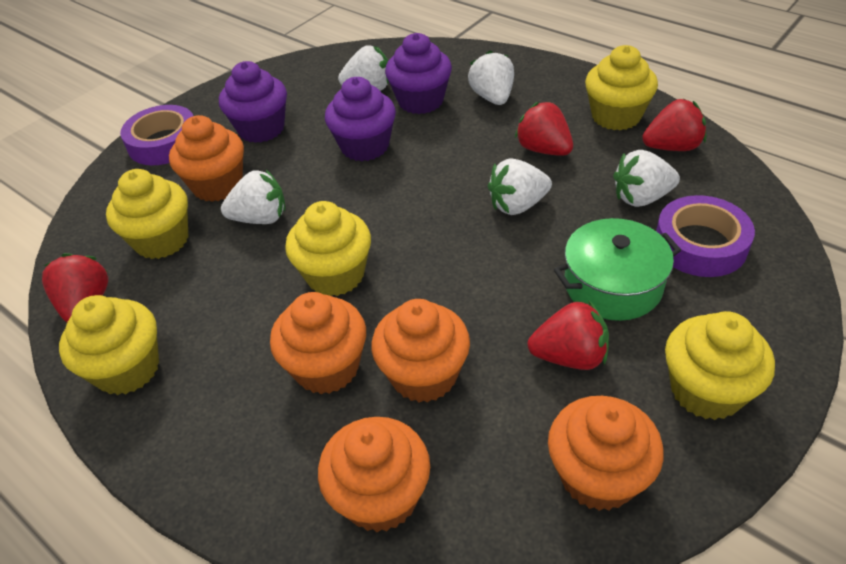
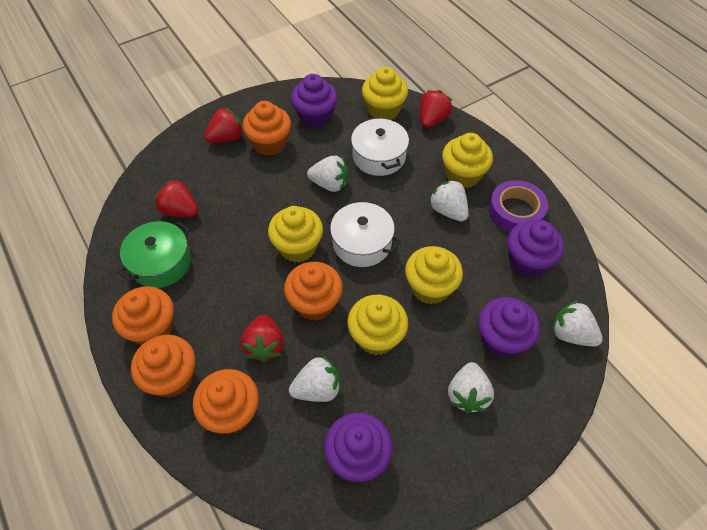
purple cupcake: [219,61,287,143] [325,77,396,161] [385,33,452,114] = 3 -> [291,74,338,128] [324,412,393,482] [478,297,540,358] [508,220,564,277] = 4
purple tape: [120,105,193,165] [656,195,755,277] = 2 -> [489,180,548,233] = 1
white pot: none = 0 -> [325,202,400,267] [351,117,409,176] = 2

